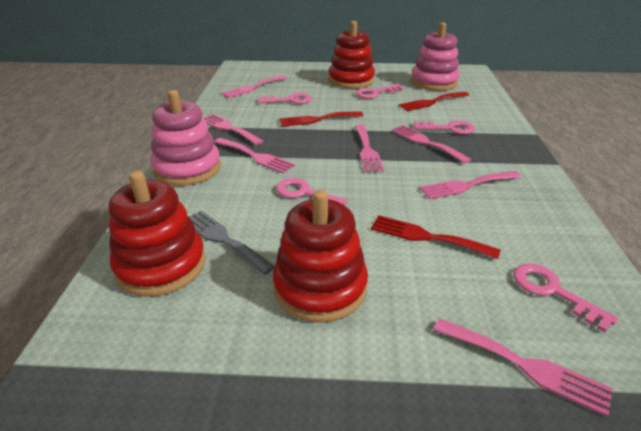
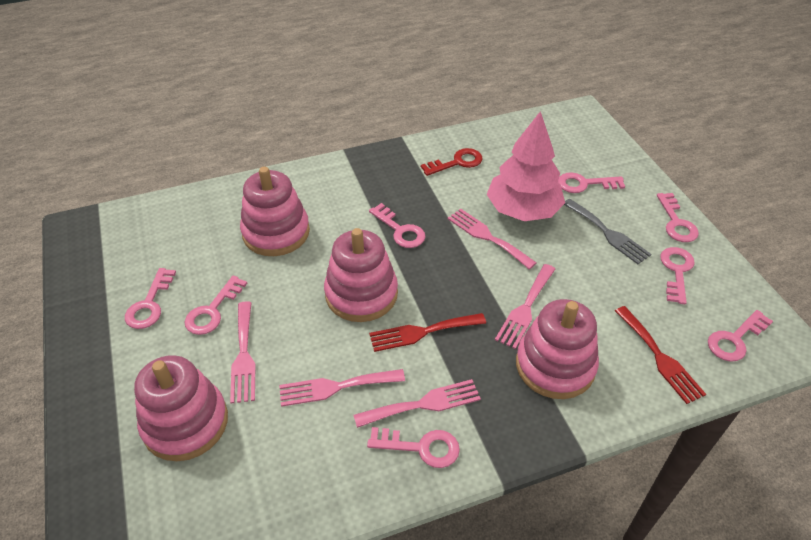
pink fork: [203,114,264,145] [214,138,295,173] [221,76,287,98] [355,124,384,172] [391,125,471,164] [419,171,521,199] [434,318,613,417] = 7 -> [230,301,256,404] [279,369,405,407] [354,379,481,428] [447,209,536,269] [495,264,555,349] = 5
pink key: [258,93,312,104] [276,178,347,205] [356,84,404,99] [414,121,475,134] [514,264,618,332] = 5 -> [125,268,176,329] [185,275,247,335] [367,427,460,468] [369,203,426,248] [558,172,625,193] [657,193,699,242] [660,247,695,304] [708,310,773,361] = 8
pink stacking toy: [151,90,221,186] [411,22,460,91] = 2 -> [134,355,228,461] [240,167,310,256] [324,228,398,322] [516,299,599,399] = 4
pink tree: none = 0 -> [487,111,565,221] = 1
red fork: [279,111,363,127] [371,215,501,259] [399,92,469,111] = 3 -> [369,313,486,352] [615,306,706,404] = 2
red key: none = 0 -> [421,148,483,176] = 1
red stacking toy: [109,171,206,297] [273,190,368,323] [329,21,375,89] = 3 -> none = 0

